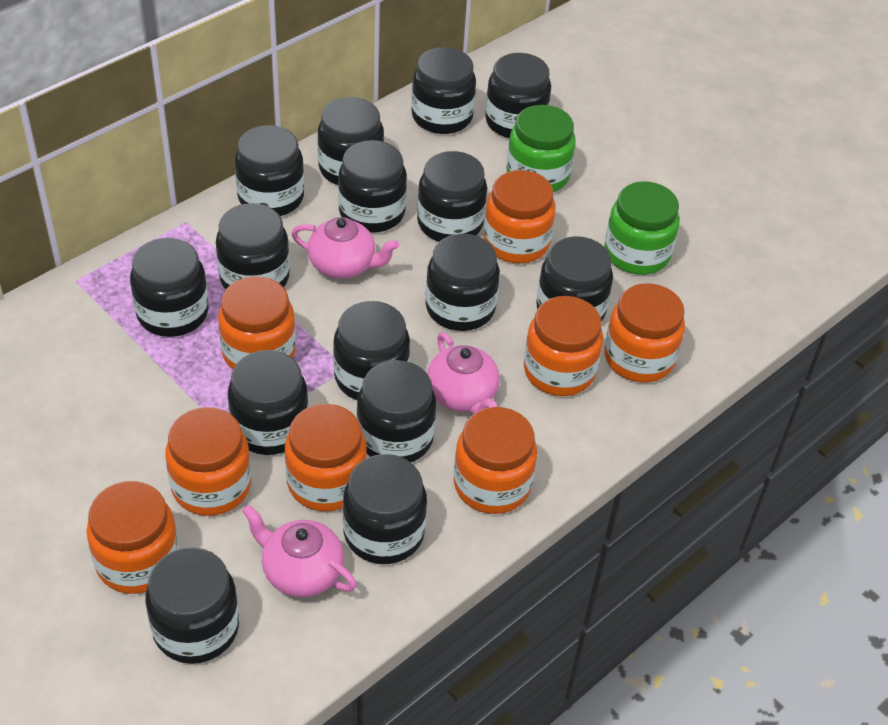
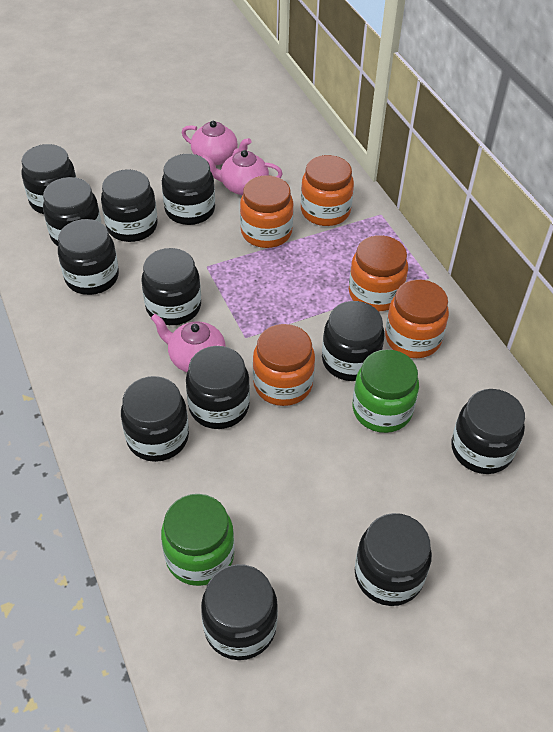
black jar: [130,238,208,337] [145,547,239,664] [216,203,290,289] [228,350,308,455] [235,125,304,216] [317,97,384,185] [333,301,410,400] [338,140,407,233] [343,454,427,564] [357,360,436,462] [411,47,476,134] [417,151,487,242] [425,234,500,331] [485,53,551,138] [536,236,613,321] = 15 -> [21,144,76,214] [43,177,101,246] [58,219,119,295] [101,169,157,242] [121,376,189,462] [141,248,201,325] [162,154,215,225] [186,346,250,429] [201,564,278,660] [322,301,385,381] [355,513,432,606] [451,389,525,474] = 12
orange jar: [87,481,179,594] [165,407,251,516] [218,276,296,369] [285,404,367,512] [454,407,537,514] [484,170,556,263] [524,296,603,396] [605,283,685,383] = 8 -> [240,175,294,248] [253,324,315,406] [301,155,354,226] [349,235,408,311] [385,279,449,358] = 5

